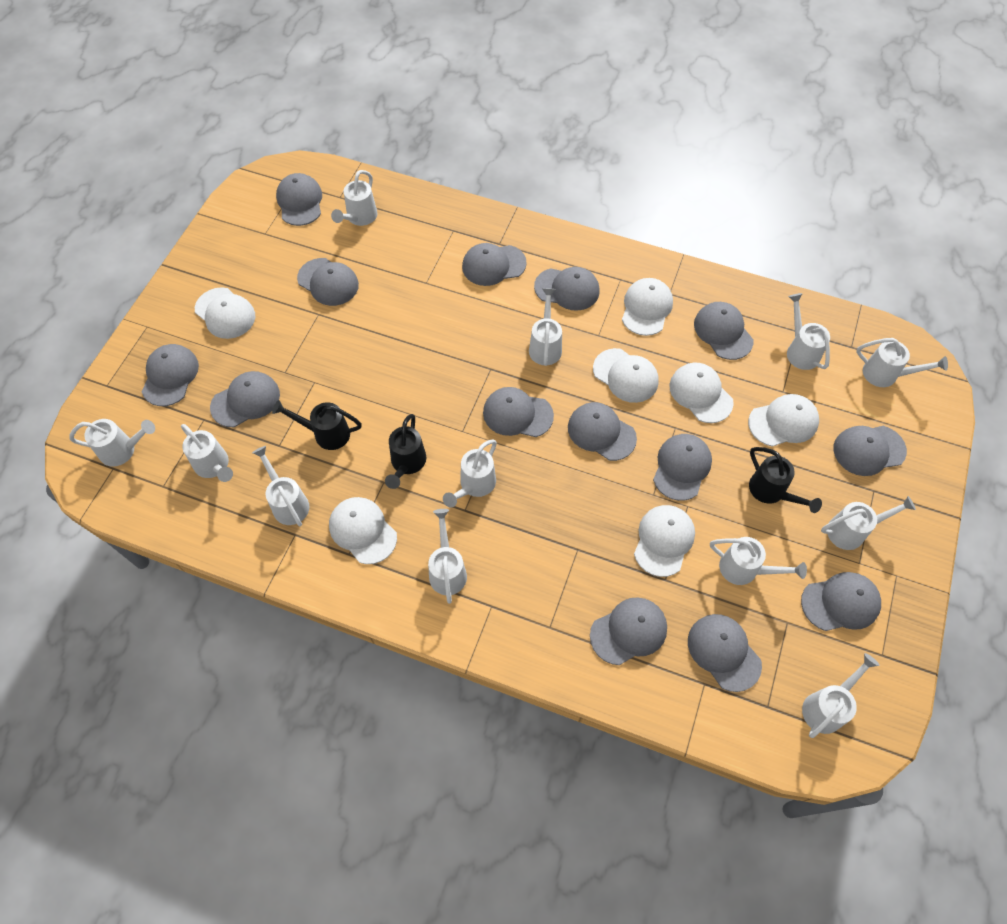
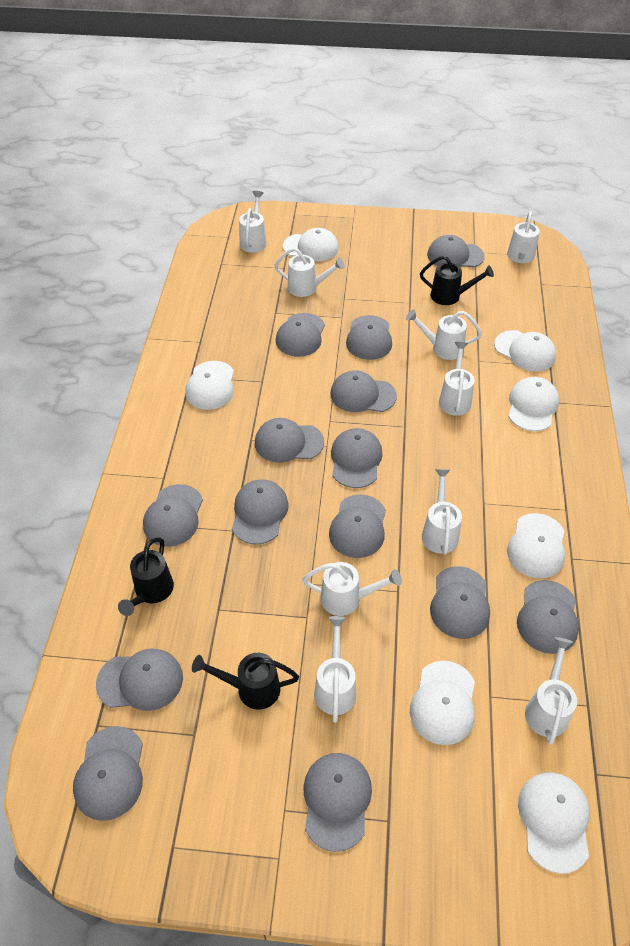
white watering can: [70,419,155,467] [181,424,233,482] [252,446,310,526] [331,170,377,226] [428,509,467,604] [443,439,497,508] [529,288,562,366] [710,537,807,585] [787,293,830,370] [802,653,879,738] [821,496,916,550] [856,338,948,387] = 12 -> [239,191,267,253] [274,247,345,297] [303,562,402,616] [314,616,356,723] [406,309,482,360] [422,469,462,554] [439,342,475,416] [507,211,540,263] [525,637,577,745] = 9

